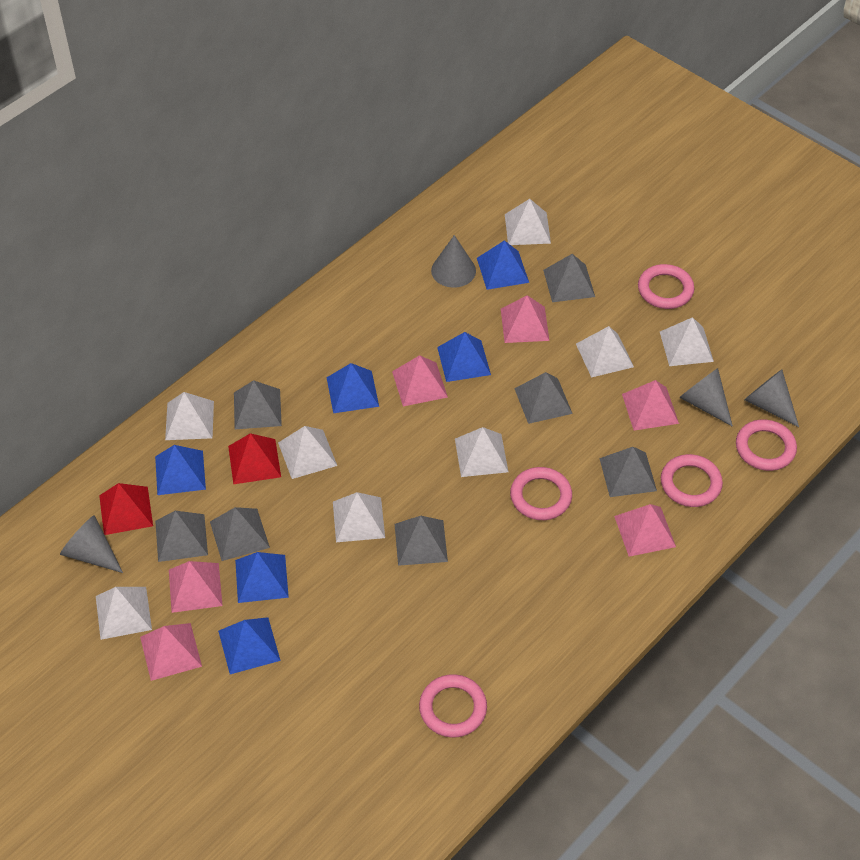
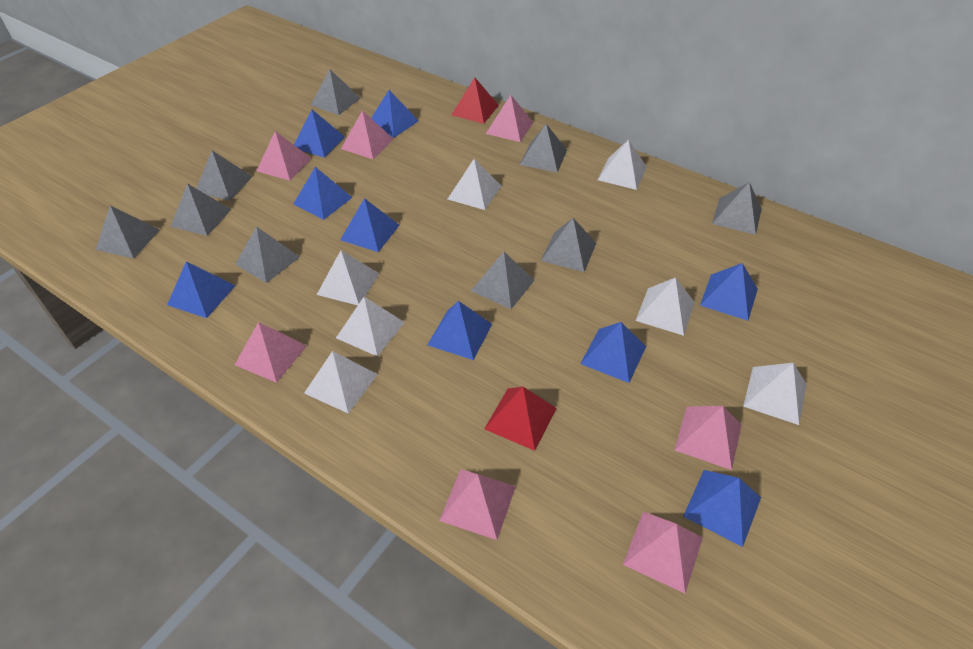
blue pyramid: [155,445,206,495] [218,617,281,674] [235,552,289,603] [327,363,379,413] [437,332,491,382] [477,240,529,290] = 6 -> [167,261,235,318] [294,109,345,158] [294,167,353,220] [340,198,399,252] [371,90,419,138] [427,301,492,360] [580,322,646,383] [683,470,761,547] [700,263,758,321] = 9
grey cone: [60,515,123,573] [431,235,476,288] [679,368,733,427] [744,369,799,427] = 4 -> none = 0
grey pyramid: [155,511,208,562] [210,507,270,561] [234,380,282,429] [395,516,448,566] [514,372,573,424] [543,254,595,302] [599,447,657,497] = 7 -> [96,205,160,259] [170,184,231,236] [196,151,253,201] [235,226,300,283] [311,69,361,115] [471,252,535,309] [520,124,567,173] [541,218,596,272] [712,182,762,235] = 9
pink pyramid: [140,623,202,681] [169,561,223,613] [392,355,448,406] [501,295,549,343] [614,504,676,557] [622,380,679,431] = 6 -> [235,322,307,383] [257,131,312,181] [341,110,394,159] [439,469,516,540] [486,95,534,142] [623,512,703,593] [675,406,742,470] = 7
pink ring: [419,674,487,738] [510,467,572,520] [638,264,694,309] [661,454,723,507] [736,419,797,471] = 5 -> none = 0
white pyramid: [96,587,152,640] [165,392,214,440] [278,426,337,479] [333,492,385,542] [455,427,508,477] [505,199,551,245] [576,326,634,378] [660,317,714,366] = 8 -> [304,351,378,413] [317,250,379,305] [336,297,405,357] [448,159,501,210] [598,140,647,190] [636,277,695,336] [743,363,807,425] = 7

